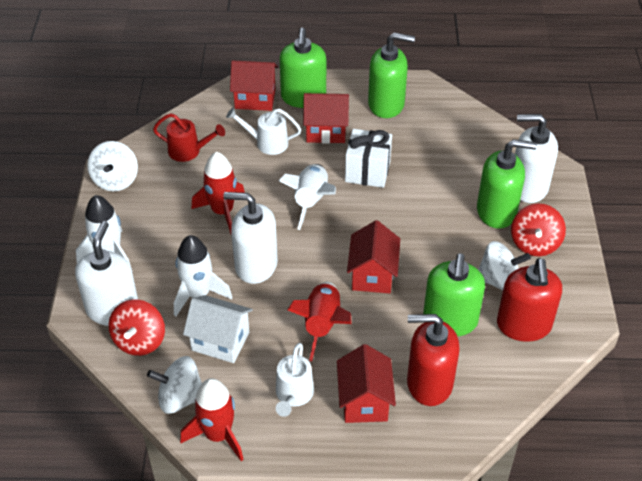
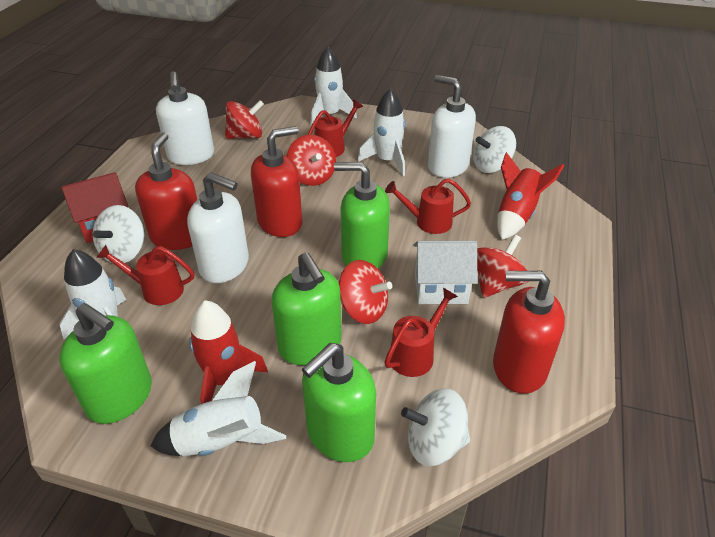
red house: [230,60,278,111] [303,93,349,143] [337,344,396,423] [347,220,400,293] = 4 -> [61,172,129,243] = 1
red rocket: [180,378,244,461] [191,152,245,234] [287,282,351,361] = 3 -> [189,300,268,404] [497,152,564,240] = 2
red soap dispenser: [407,314,460,406] [497,258,562,342] = 2 -> [135,133,197,250] [251,126,303,237] [493,271,565,394] = 3
red spinning top: [109,299,165,356] [511,203,566,256] = 2 -> [225,100,264,139] [287,135,336,186] [339,260,392,324] [477,235,529,298] = 4
red watering can: [153,113,225,162] = 1 -> [96,245,194,305] [308,100,363,157] [385,179,471,234] [385,288,458,377] = 4
white gift: [345,129,392,188] = 1 -> none = 0
white rocket: [76,195,132,269] [174,235,232,316] [278,164,336,230] = 3 -> [60,249,126,340] [151,361,286,456] [310,47,357,126] [358,89,405,176] = 4
white watering can: [226,107,301,155] [276,343,314,417] = 2 -> none = 0

